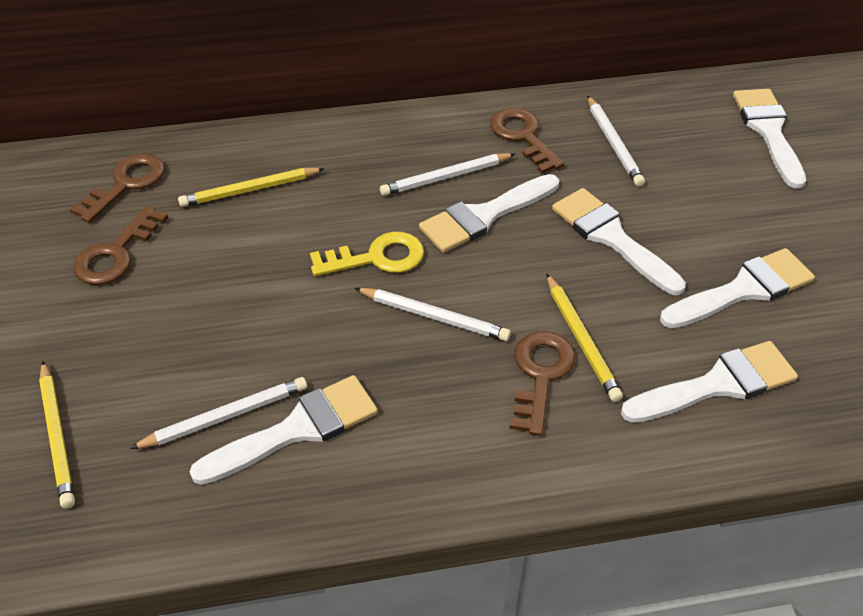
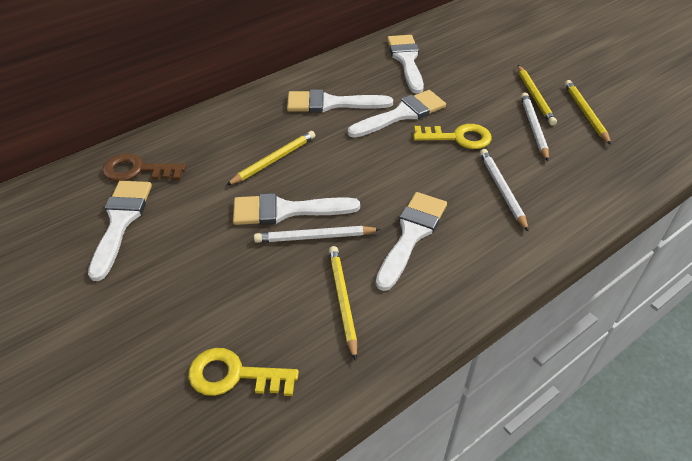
brown key: [70,154,165,223] [73,206,168,285] [490,108,565,174] [509,331,576,436] = 4 -> [102,154,186,181] = 1
white pencil: [130,377,307,449] [354,288,511,341] [380,153,515,196] [588,96,645,187] = 4 -> [254,226,381,243] [480,149,529,232] [521,93,549,162] = 3
yellow key: [310,232,424,276] = 1 -> [188,348,299,396] [413,124,492,149] = 2
yellow pencil: [39,361,75,509] [178,168,325,207] [546,274,623,402] = 3 -> [226,131,315,186] [329,246,357,361] [518,65,557,126] [565,80,611,145] = 4

